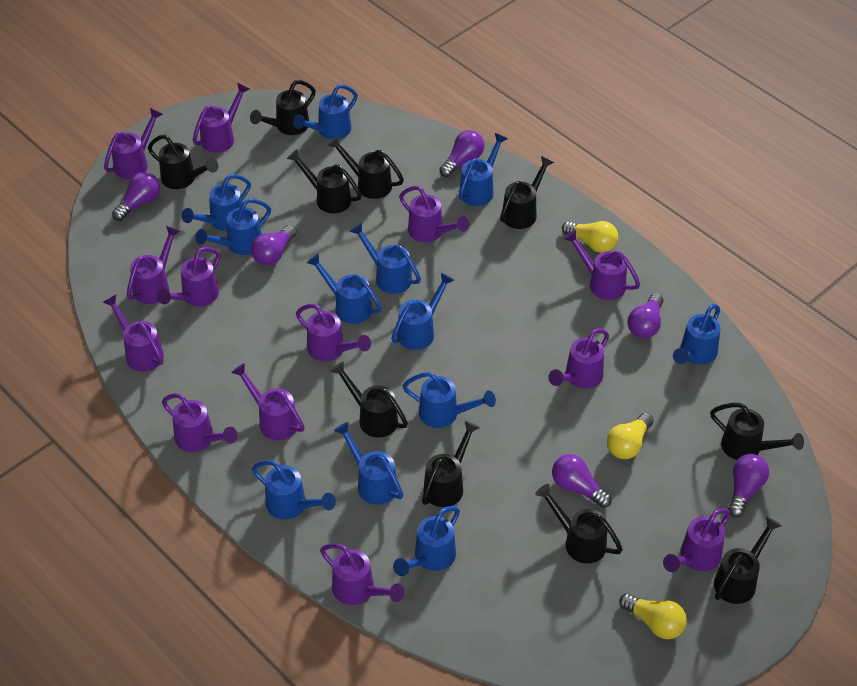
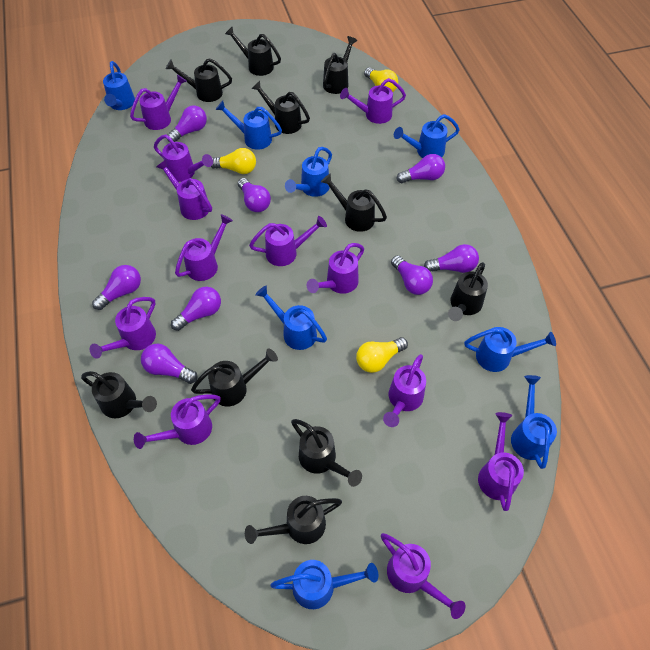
blue watering can: [182,174,251,231] [195,199,271,255] [252,460,336,519] [293,84,358,140] [307,253,382,324] [334,422,404,505] [350,223,421,294] [391,273,454,350] [393,506,460,576] [402,372,496,428] [459,133,508,206] [673,304,721,365] = 12 -> [103,61,135,110] [216,101,282,150] [255,286,327,350] [271,560,378,609] [285,147,332,197] [394,114,460,158] [464,327,556,372] [511,375,557,469] = 8
purple light bulb: [112,172,160,221] [251,225,297,265] [439,130,485,177] [552,454,612,508] [628,293,663,338] [728,454,769,517] = 6 -> [92,265,141,310] [141,344,198,384] [167,105,207,142] [171,287,221,331] [238,178,271,212] [391,255,433,295] [396,154,445,183] [424,244,479,273] = 8
purple watering can: [103,295,164,372] [104,108,163,179] [127,226,180,304] [157,247,220,306] [162,393,238,452] [193,83,250,153] [231,363,305,440] [296,304,371,362] [320,543,404,605] [399,186,469,242] [548,328,609,389] [564,230,640,300] [663,508,730,572] = 13 -> [90,297,156,359] [130,74,187,130] [134,395,221,449] [154,134,213,182] [156,160,212,220] [175,214,233,281] [249,216,327,266] [306,243,364,294] [340,78,406,124] [381,533,466,619] [383,354,426,427] [478,412,524,511] = 12

